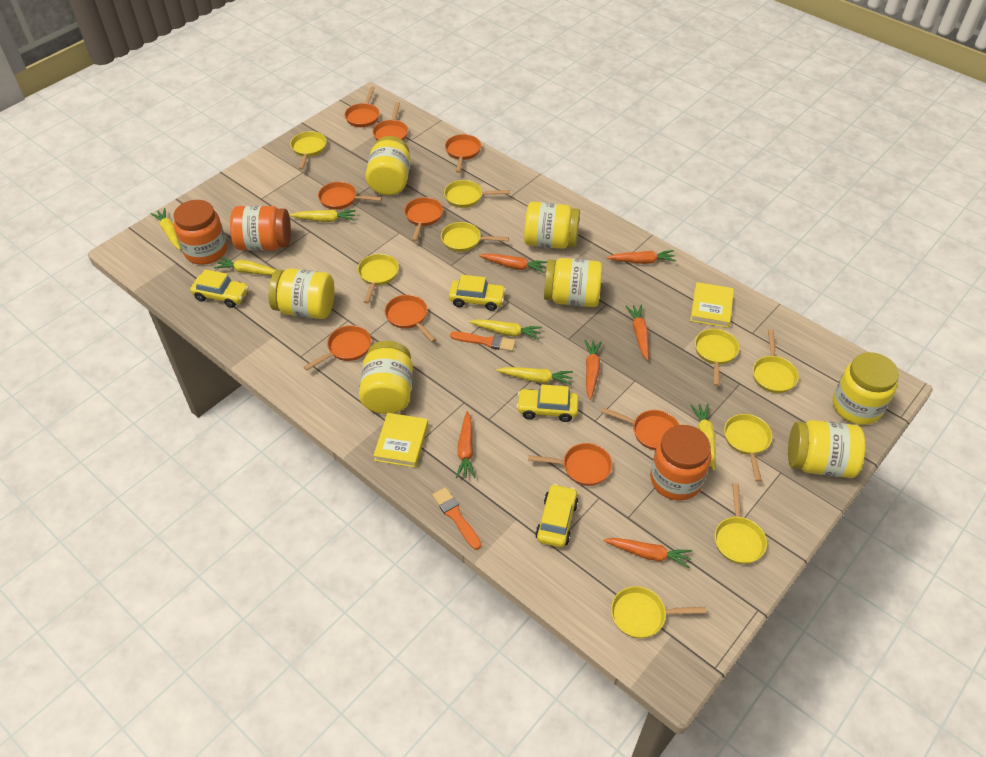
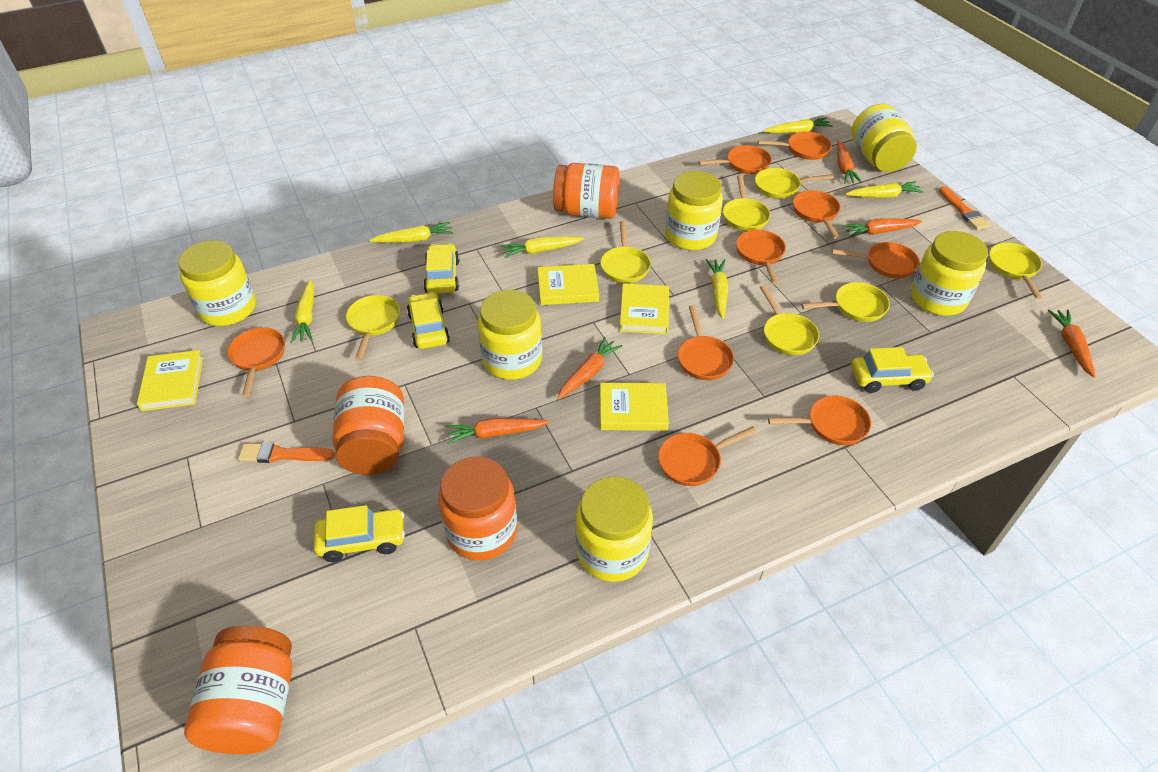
orange carrot: [456,411,475,478] [479,253,547,273] [584,340,602,400] [603,538,692,568] [606,250,676,264] [625,305,649,361] = 6 -> [446,418,549,444] [557,337,622,400] [837,140,862,184] [843,218,922,237] [1048,310,1095,378] = 5
orange jar: [173,200,227,265] [230,206,291,251] [650,425,711,501] = 3 -> [184,625,292,754] [332,376,404,475] [438,456,517,560] [553,163,620,219] = 4
yellow book: [373,413,428,468] [690,282,734,328] = 2 -> [137,350,203,411] [537,264,599,305] [600,383,669,431] [620,283,669,334] = 4
yellow jar: [268,268,334,319] [359,341,413,414] [366,136,411,195] [524,202,580,249] [544,258,603,307] [788,420,865,478] [833,352,899,425] = 7 -> [178,240,256,326] [478,290,542,380] [575,476,653,582] [665,171,723,250] [851,104,917,172] [911,231,988,316] = 6
yellow pan: [290,131,327,170] [358,254,399,303] [441,222,509,252] [444,180,510,208] [611,586,706,638] [695,329,739,386] [715,483,767,564] [724,414,772,482] [753,329,799,393] = 9 -> [346,295,400,360] [600,221,651,283] [723,175,770,231] [755,168,834,199] [760,285,819,355] [801,282,890,322] [989,243,1043,299] = 7

